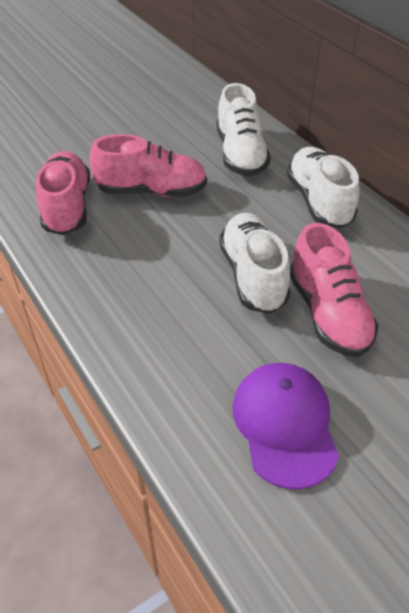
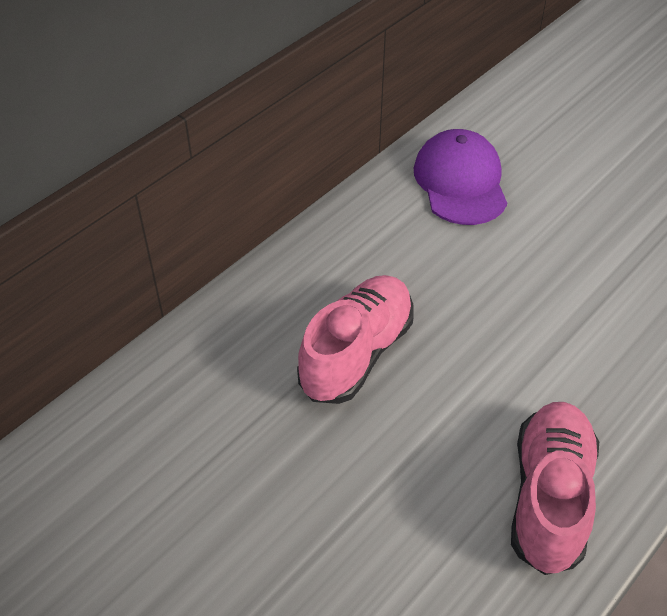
pink shoe: [36,151,90,235] [89,134,207,197] [290,223,379,357] = 3 -> [297,275,414,404] [511,402,599,575] = 2
white shoe: [216,83,271,177] [219,213,290,314] [286,147,360,228] = 3 -> none = 0

